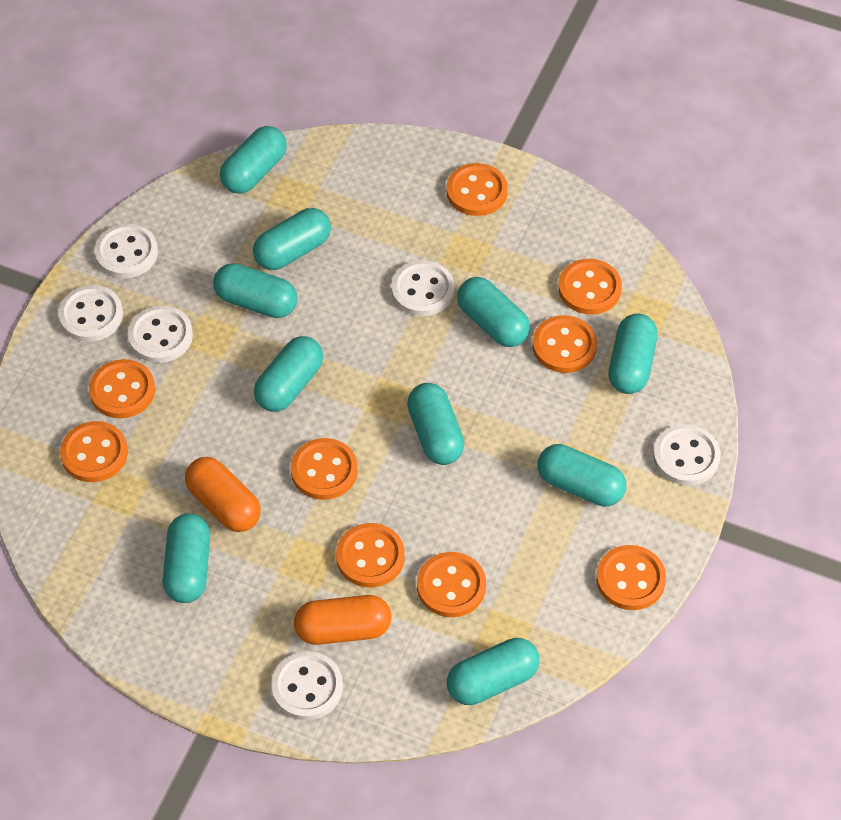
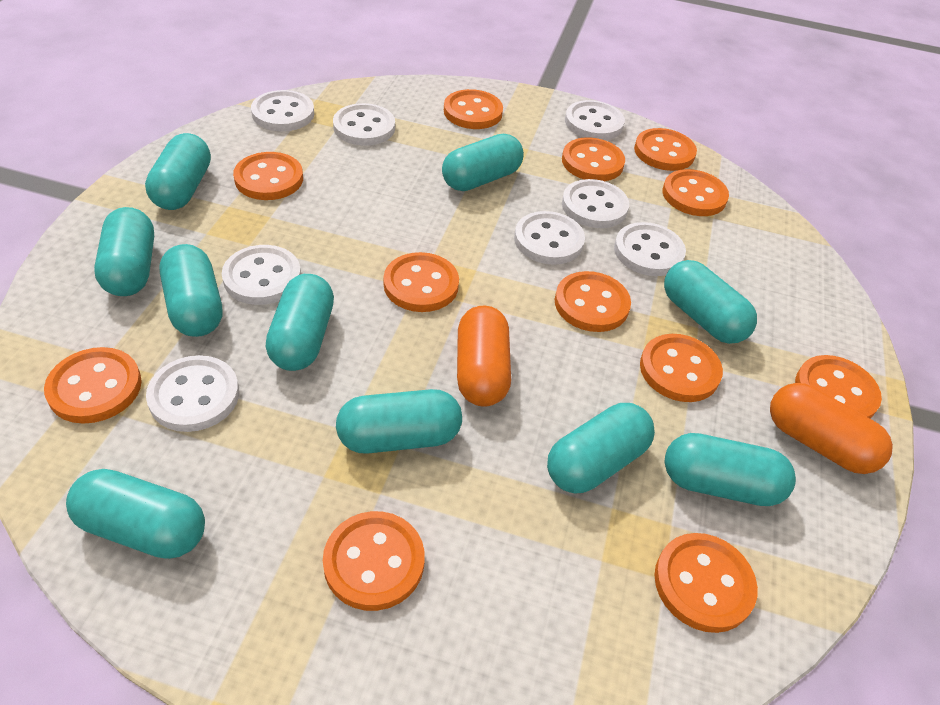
orange button: [60,421,128,482] [89,359,155,418] [291,438,358,500] [336,523,405,587] [417,552,486,617] [446,163,508,216] [533,315,597,373] [558,259,622,314] [596,545,666,610] = 9 -> [44,347,142,424] [233,152,303,200] [323,511,425,611] [384,252,459,312] [444,89,503,129] [555,271,631,332] [562,137,625,181] [634,128,697,171] [640,334,723,402] [654,533,758,633] [662,169,729,216] [795,355,882,419] = 12
white button: [58,285,123,342] [95,223,158,278] [128,306,193,363] [271,651,343,720] [391,260,454,316] [653,424,721,486] = 6 -> [146,355,239,432] [222,245,301,305] [251,90,314,131] [333,103,395,146] [514,211,585,265] [562,179,629,228] [565,100,625,140] [614,222,686,276] = 8

